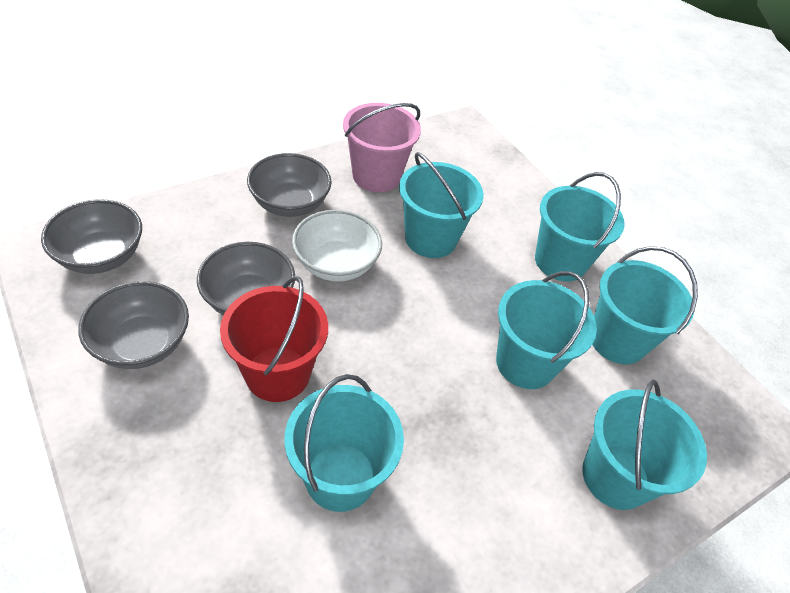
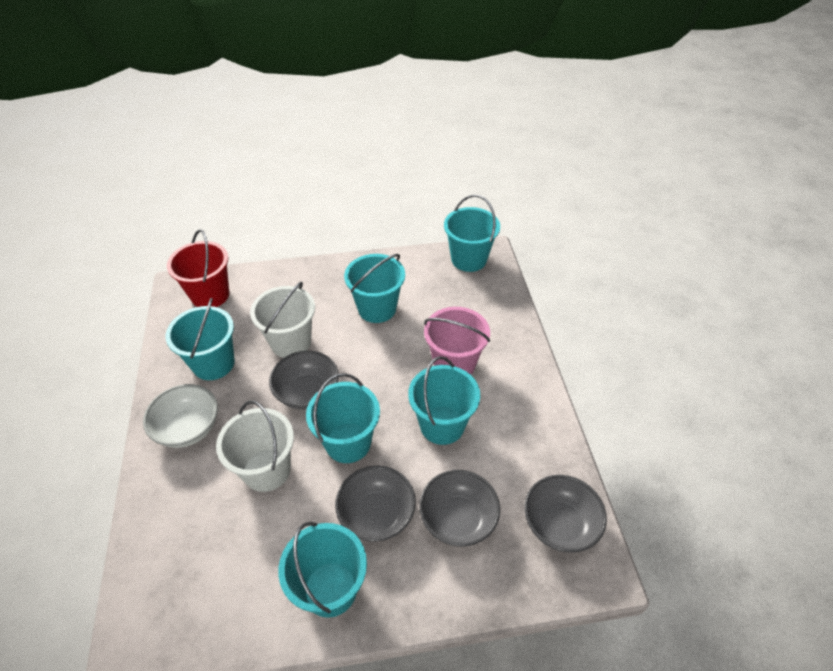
white bucket: none = 0 -> [216,400,294,492] [250,282,315,358] = 2

